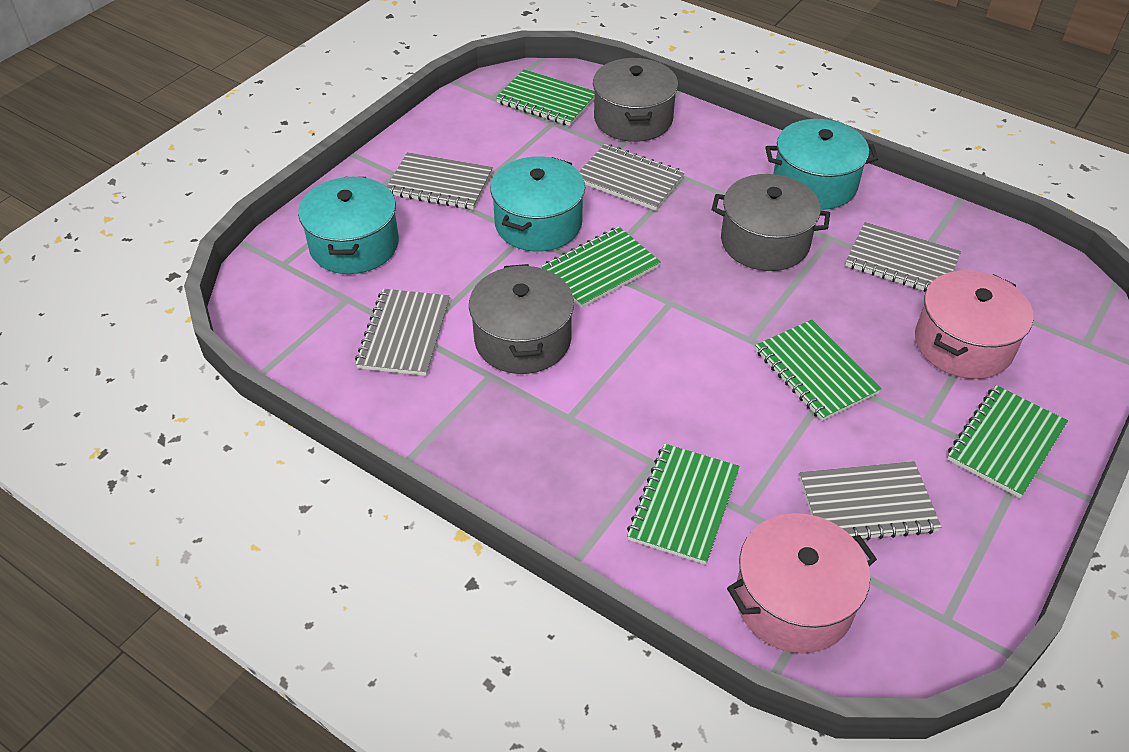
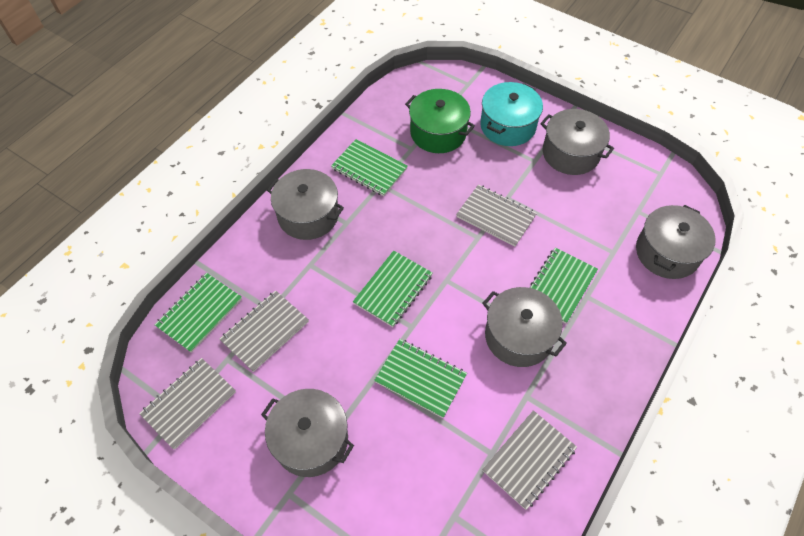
green pot: none = 0 -> [405,89,475,153] = 1
grey notebook: [355,289,450,376] [387,152,493,210] [579,144,685,211] [800,461,941,540] [845,222,961,292] = 5 -> [139,358,236,450] [220,290,309,372] [456,184,537,247] [482,410,577,510] = 4
grey pot: [469,264,574,374] [593,58,678,142] [712,174,830,271] = 3 -> [261,389,354,477] [267,169,344,240] [482,287,567,367] [540,109,614,175] [636,205,716,279] = 5
pink pot: [727,513,877,653] [915,270,1034,379] = 2 -> none = 0
turquoise pot: [298,177,399,274] [490,156,585,252] [765,119,878,210] = 3 -> [480,82,543,146] = 1

